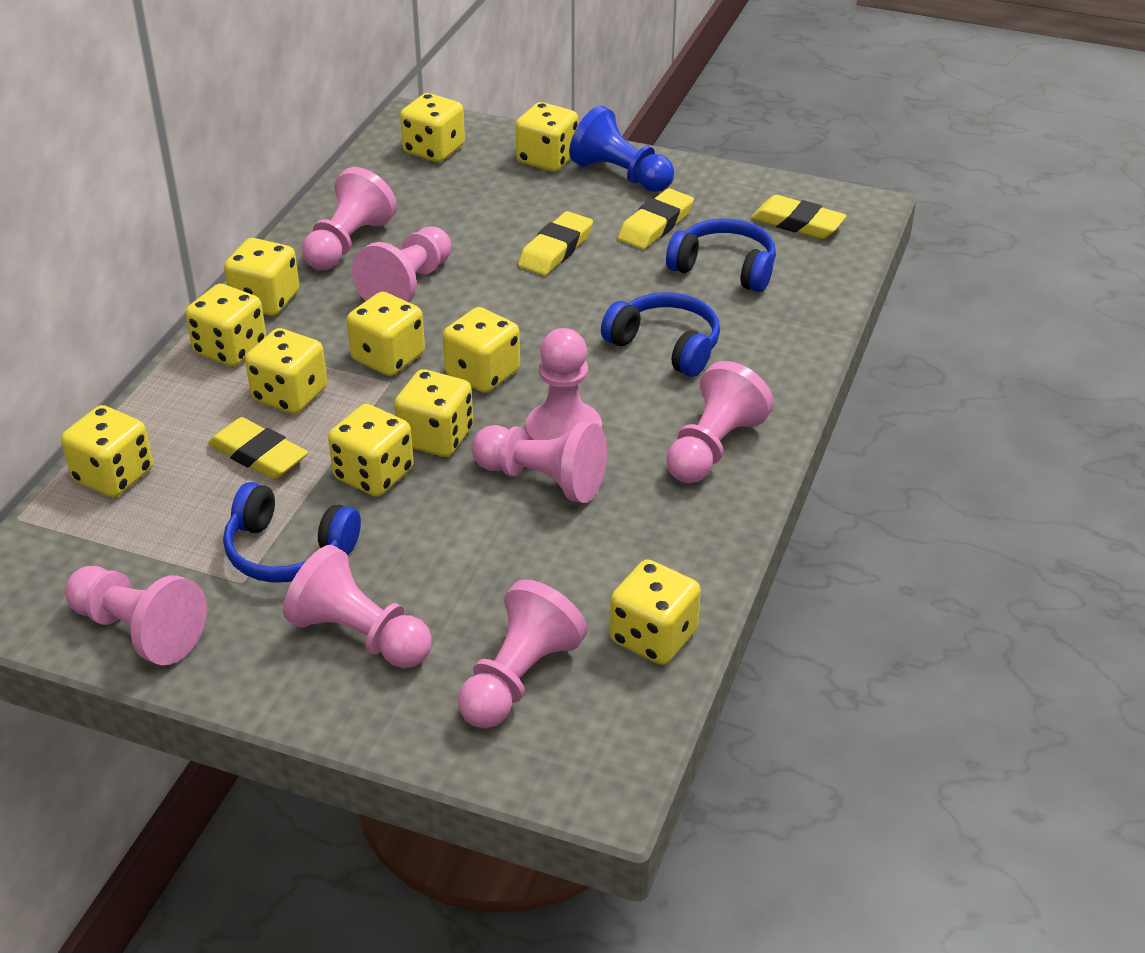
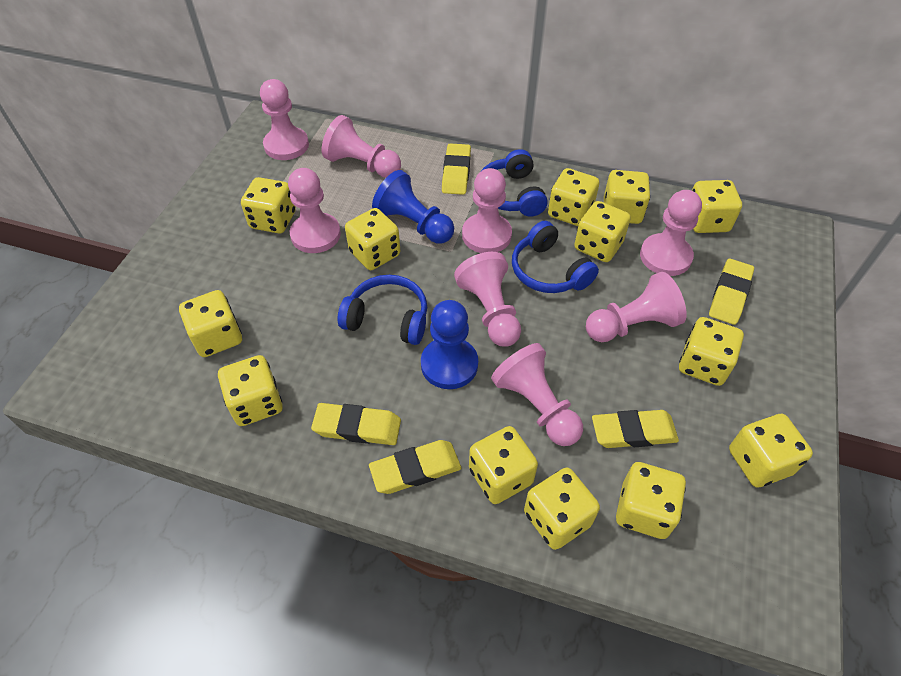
blue pawn: [569,106,674,192] = 1 -> [372,170,454,244] [421,300,478,389] = 2
yellow dice: [61,405,153,498] [185,284,266,367] [224,238,299,316] [245,328,327,414] [328,404,414,497] [346,292,425,376] [394,369,473,457] [400,93,465,162] [443,307,520,393] [515,102,578,172] [610,559,701,665] = 11 -> [179,290,242,357] [218,355,283,426] [241,177,296,233] [345,208,400,270] [469,426,538,504] [524,467,600,550] [548,168,599,226] [574,201,631,262] [604,170,650,224] [616,462,686,539] [679,317,744,386] [692,180,742,233] [729,414,813,488] = 13
yellow eraser: [208,417,308,479] [518,211,593,276] [618,188,694,249] [752,195,847,239] = 4 -> [311,403,401,445] [369,440,461,494] [442,143,471,195] [592,410,679,448] [709,259,754,325] = 5

